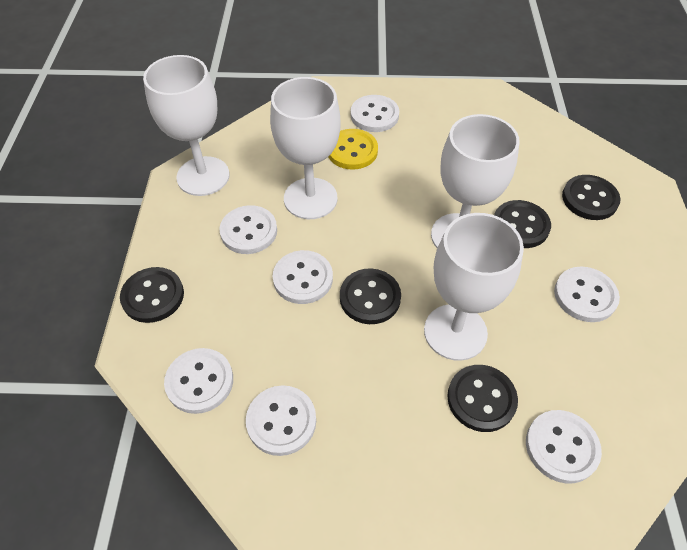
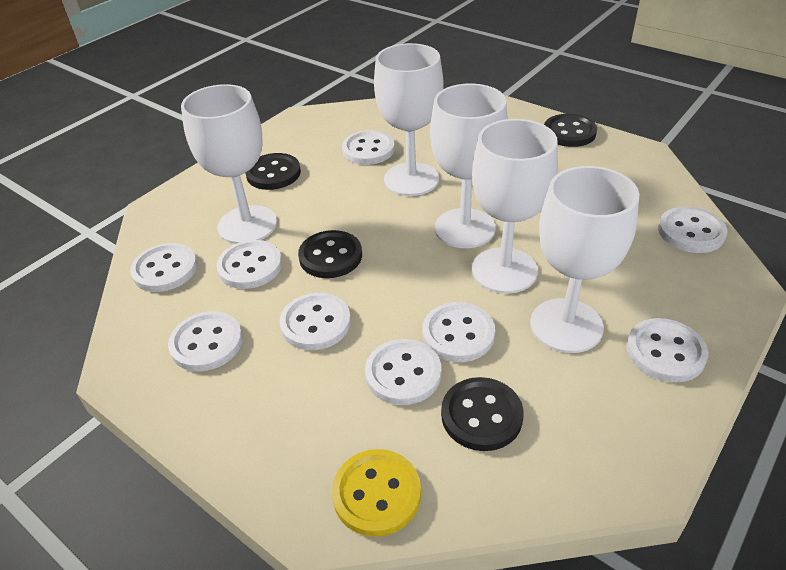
black button: [120,267,184,323] [340,268,401,324] [447,365,518,432] [494,200,551,248] [562,175,620,220] = 5 -> [245,153,301,190] [298,230,362,278] [441,377,524,451] [544,114,597,147] = 4
white button: [164,348,233,414] [219,205,277,254] [246,385,316,456] [273,250,333,304] [350,95,399,132] [526,410,602,484] [554,267,620,322] = 7 -> [130,243,197,292] [168,311,243,372] [216,240,282,289] [280,293,351,350] [342,130,395,165] [365,339,441,405] [422,302,495,362] [626,318,709,383] [658,207,727,253] = 9
white goblet: [143,55,229,196] [270,77,341,219] [424,213,524,361] [431,114,520,248] = 4 -> [181,84,277,244] [374,43,444,196] [430,83,508,248] [472,119,558,294] [530,166,639,353] = 5

